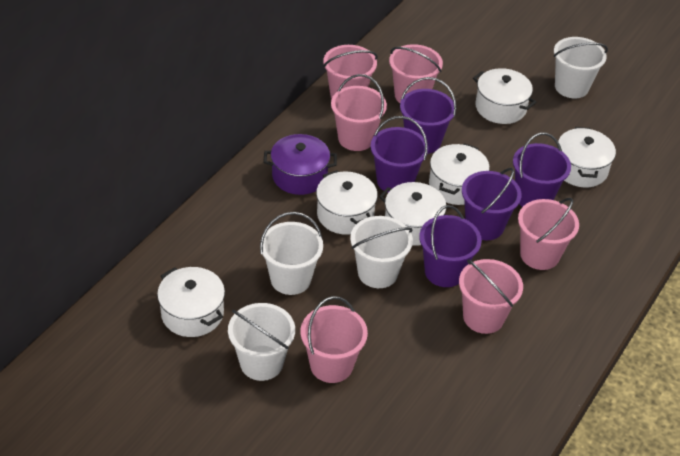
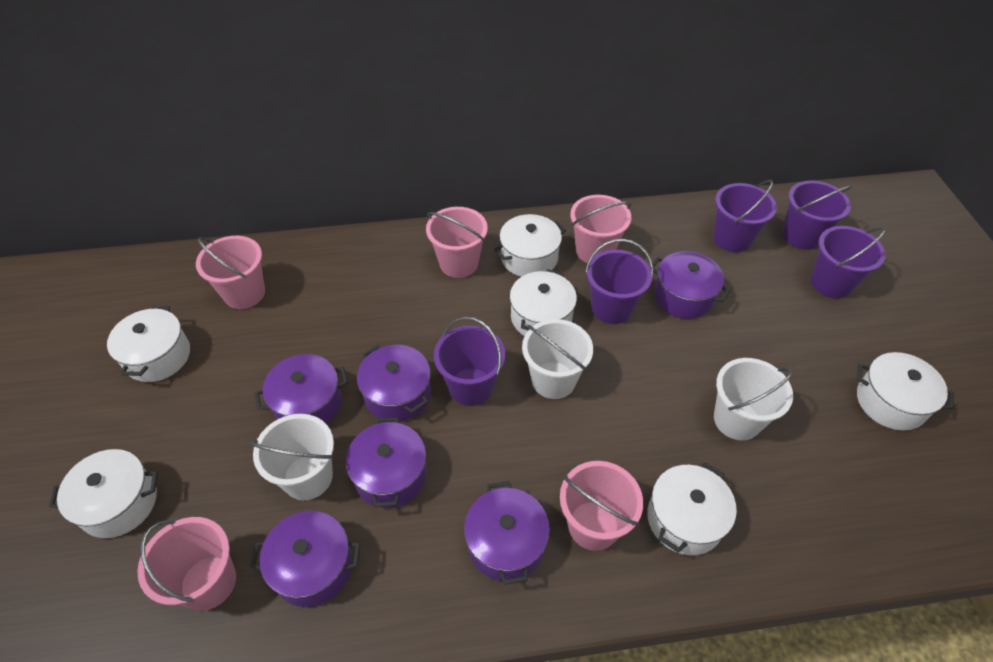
pink bucket: [300,296,368,383] [323,45,378,99] [331,74,387,151] [389,44,443,103] [459,259,523,334] [518,198,579,270] = 6 -> [138,517,236,611] [196,236,265,309] [426,207,488,278] [560,461,643,551] [570,195,631,263] = 5
purple pot: [264,134,337,195] = 1 -> [250,511,360,607] [254,354,348,424] [346,417,427,508] [357,345,431,422] [464,481,550,585] [650,251,731,319] = 6
white bucket: [228,303,295,381] [260,212,323,295] [350,216,413,288] [554,37,608,98] = 4 -> [251,414,334,500] [522,319,593,399] [714,358,793,440] = 3

